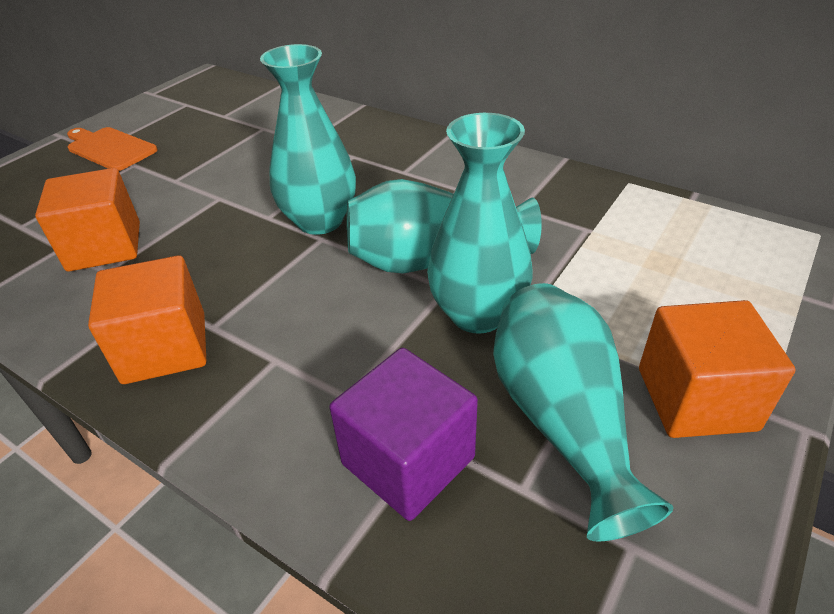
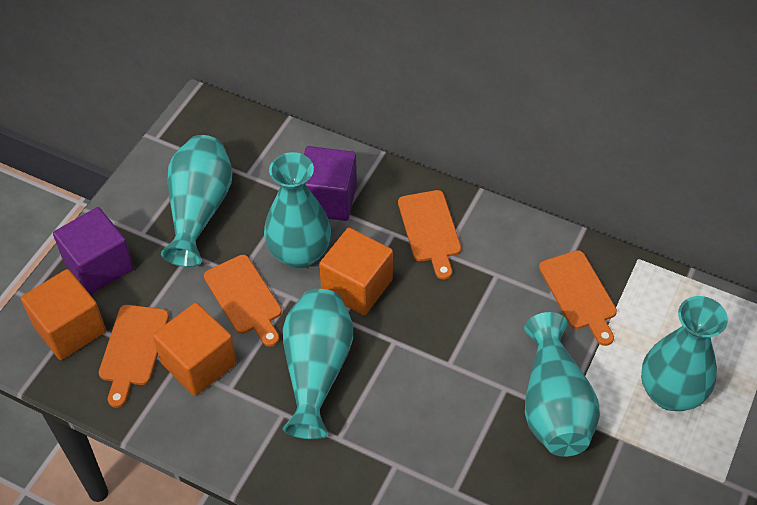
orange cutting board: [67,127,158,171] = 1 -> [99,305,169,408] [204,255,282,347] [398,190,461,280] [539,250,617,346] = 4
purple cube: [329,348,478,521] = 1 -> [53,207,134,295] [304,146,357,221] = 2
turquoise vase: [260,44,356,235] [347,179,542,274] [427,113,533,334] [493,283,673,542] = 4 -> [161,135,233,267] [264,152,331,269] [283,289,353,439] [524,312,600,457] [641,296,728,411] = 5

